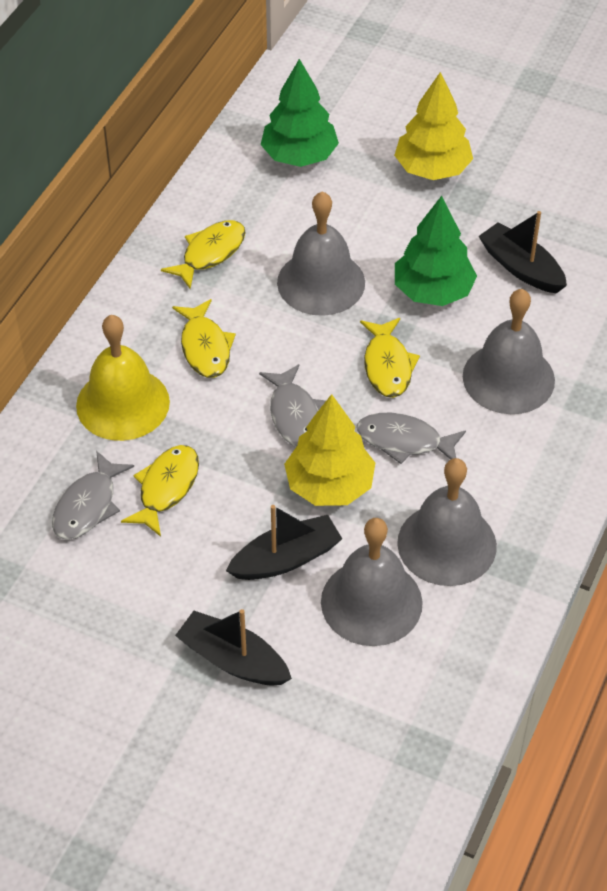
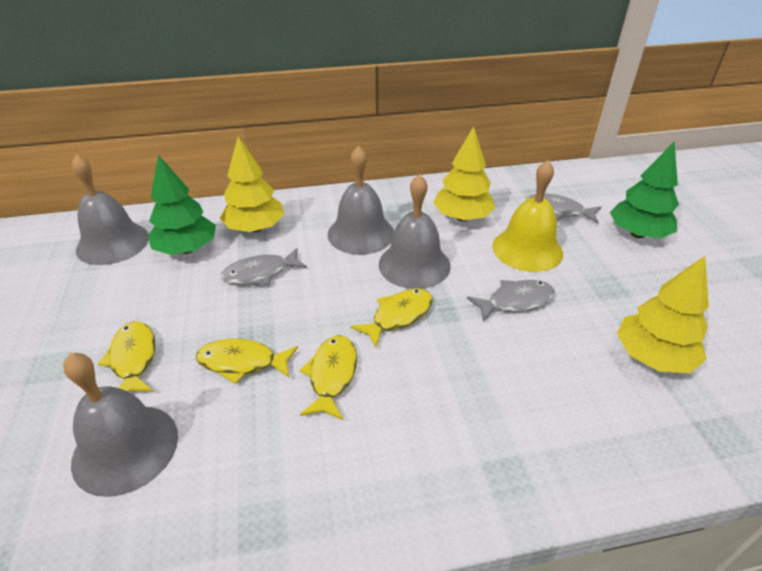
black boat: [175,609,292,685] [226,505,342,580] [479,211,567,294] = 3 -> none = 0
yellow tree: [284,394,375,506] [394,72,473,180] = 2 -> [220,137,284,232] [433,126,496,221] [617,256,709,373] = 3

